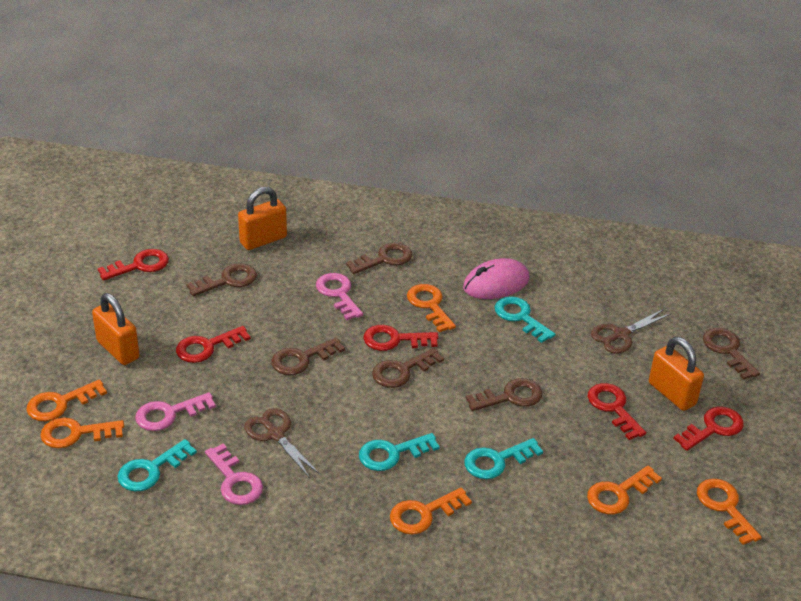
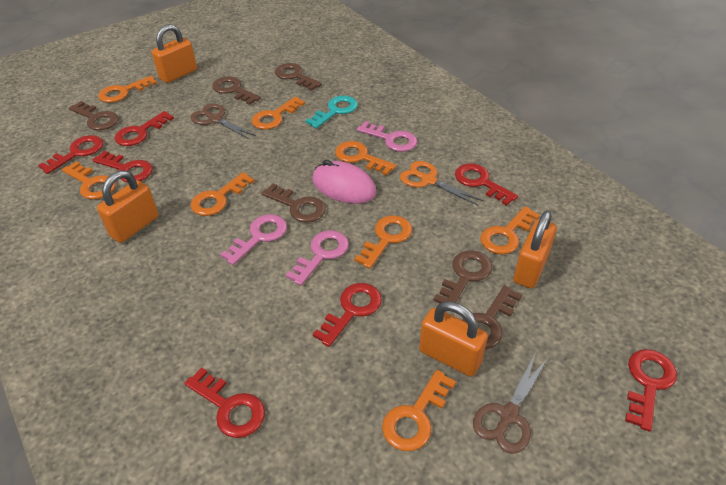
orange key: [26,379,107,421] [40,417,124,448] [390,487,472,535] [407,284,456,332] [587,465,662,515] [697,479,762,545] = 6 -> [62,161,116,199] [98,76,157,103] [191,172,254,216] [252,97,305,130] [335,141,396,176] [354,215,412,269] [382,370,456,451] [480,206,540,255] = 8
orange padlock: [92,293,140,365] [238,187,287,250] [649,337,704,411] = 3 -> [97,171,158,243] [152,24,197,83] [419,301,488,377] [513,211,557,289] = 4
orange scissors: none = 0 -> [400,161,483,206] = 1
red key: [98,249,169,281] [176,326,251,363] [363,325,438,351] [588,383,646,440] [673,406,744,451] = 5 -> [38,135,103,174] [93,151,152,183] [115,111,174,146] [184,367,265,438] [313,283,382,347] [455,163,518,206] [625,349,677,432] = 7
turquoise key: [117,439,197,492] [359,433,440,471] [464,438,543,479] [495,296,556,343] = 4 -> [305,96,358,129] = 1

